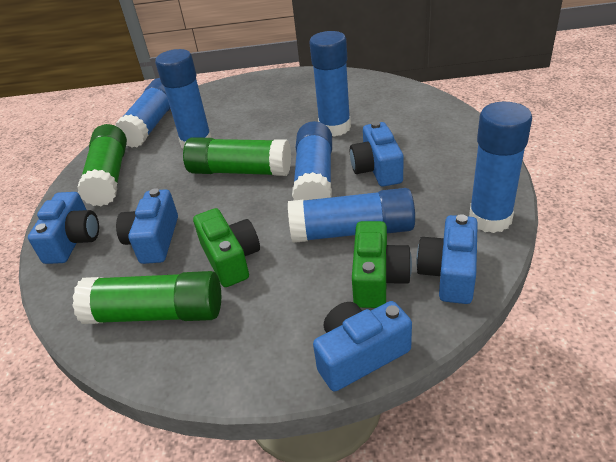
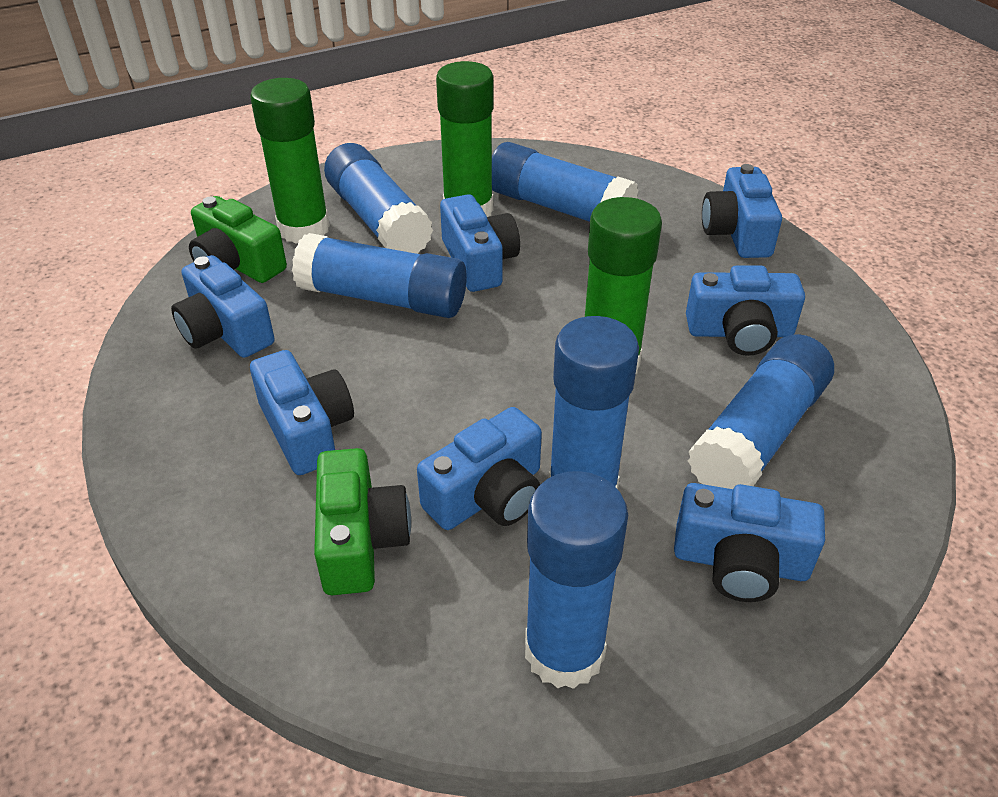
blue camera: [28,192,99,264] [116,188,178,264] [313,301,412,391] [350,121,404,187] [416,214,478,304] = 5 -> [171,255,275,358] [250,350,354,475] [417,407,542,530] [440,194,520,292] [674,483,825,602] [686,265,805,356] [702,164,782,258] = 7

